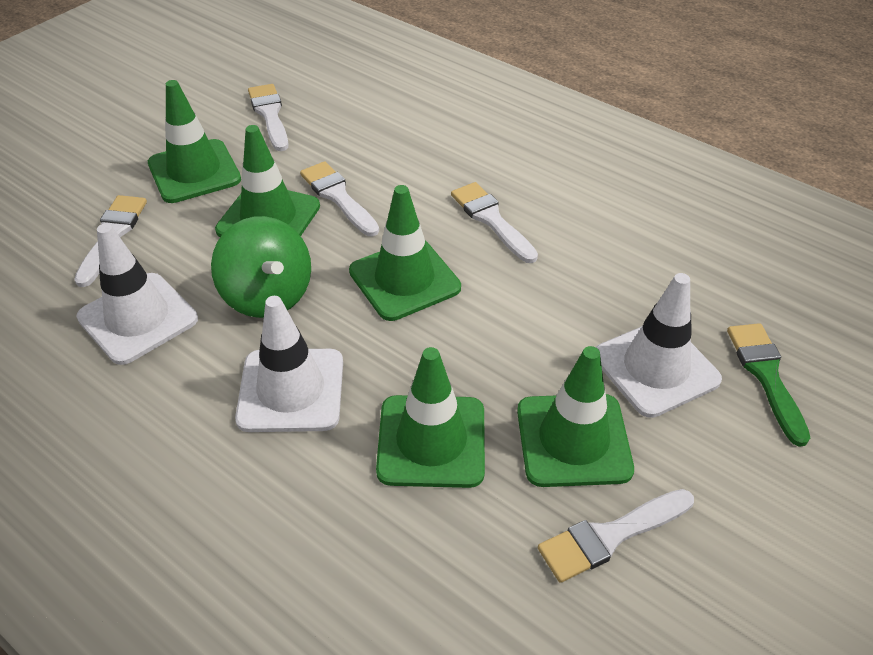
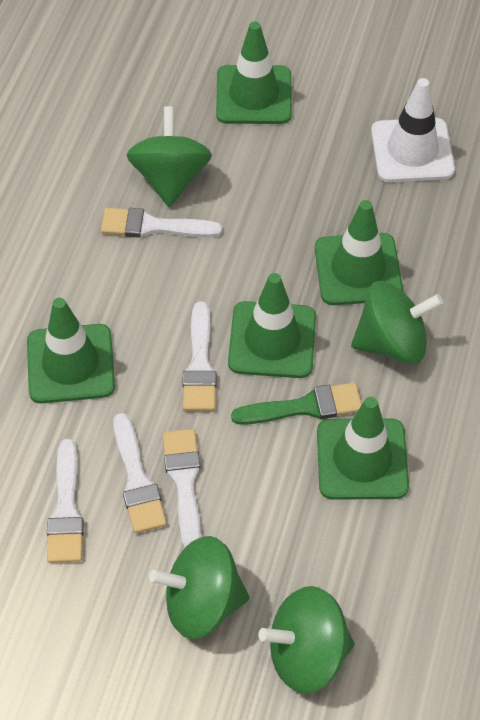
green spinning top: [211,216,311,318] = 1 -> [127,106,212,207] [149,536,249,639] [258,586,355,694] [351,281,443,365] = 4
white traffic cone: [76,223,198,365] [235,296,343,432] [596,273,722,418] = 3 -> [371,78,455,182] = 1

